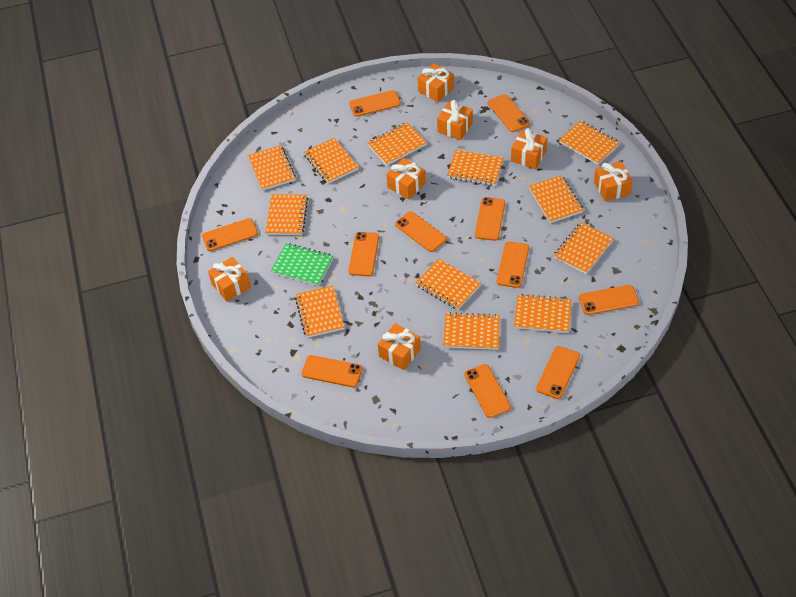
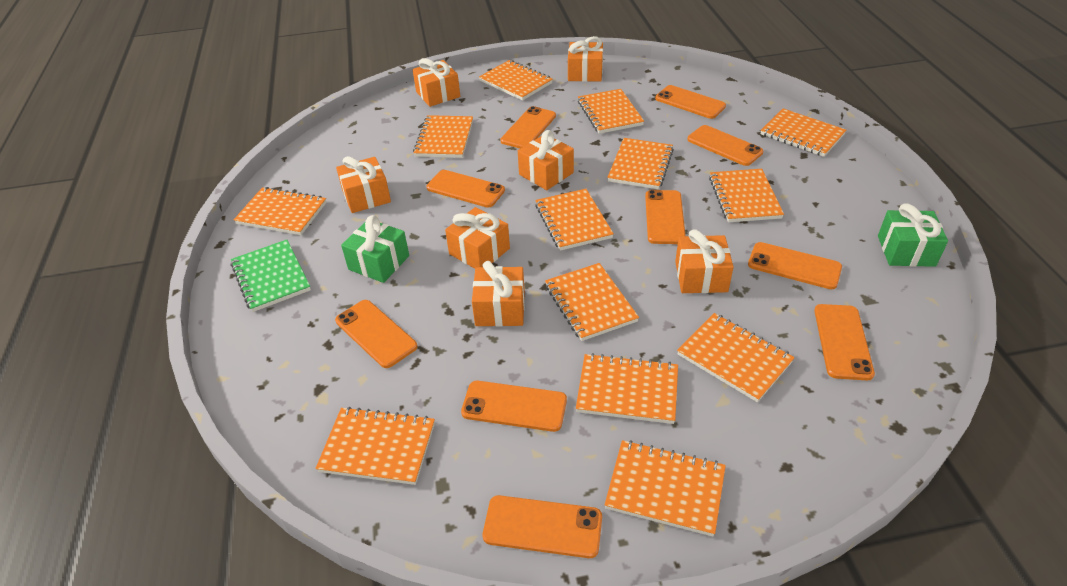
green gift: none = 0 -> [341,215,409,283] [878,204,948,267] = 2
orange notebook: [248,145,296,191] [265,194,308,235] [295,286,344,338] [304,138,358,184] [368,122,427,165] [416,259,481,310] [443,312,500,350] [447,150,503,186] [514,294,572,333] [529,175,584,223] [554,222,614,274] [559,120,619,165] = 12 -> [234,187,327,235] [316,407,435,485] [413,115,473,158] [479,60,553,101] [535,189,614,251] [545,263,639,341] [576,353,678,424] [578,89,644,134] [605,440,726,537] [607,138,674,189] [677,313,795,402] [709,169,784,222] [761,108,846,157] = 13
orange phone: [202,218,258,251] [301,355,363,387] [349,90,401,117] [349,232,379,276] [395,211,447,252] [464,364,511,418] [475,197,505,241] [488,94,530,132] [497,241,529,288] [536,346,580,399] [579,285,639,315] = 11 -> [335,300,417,368] [427,170,505,207] [461,381,567,432] [483,495,602,558] [500,106,556,149] [645,190,686,244] [655,85,726,119] [687,125,763,166] [748,242,842,289] [814,304,875,380] = 10

